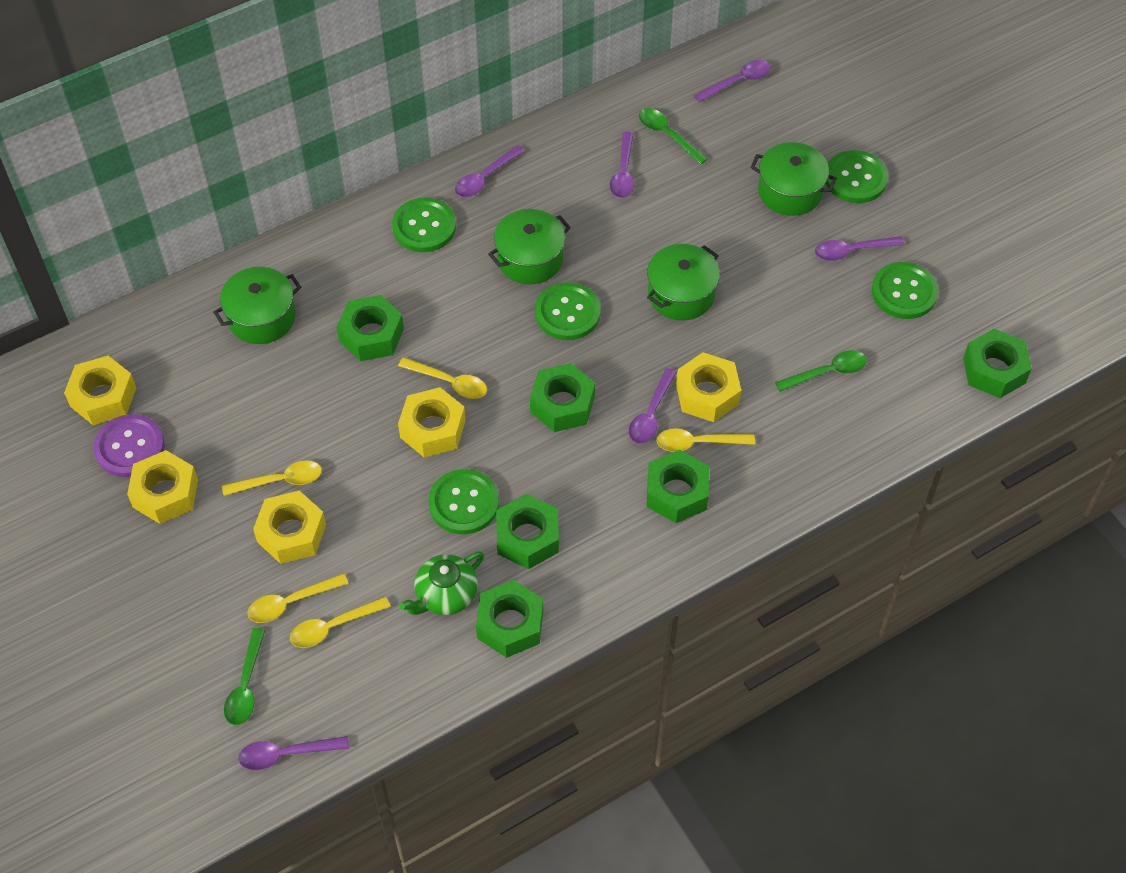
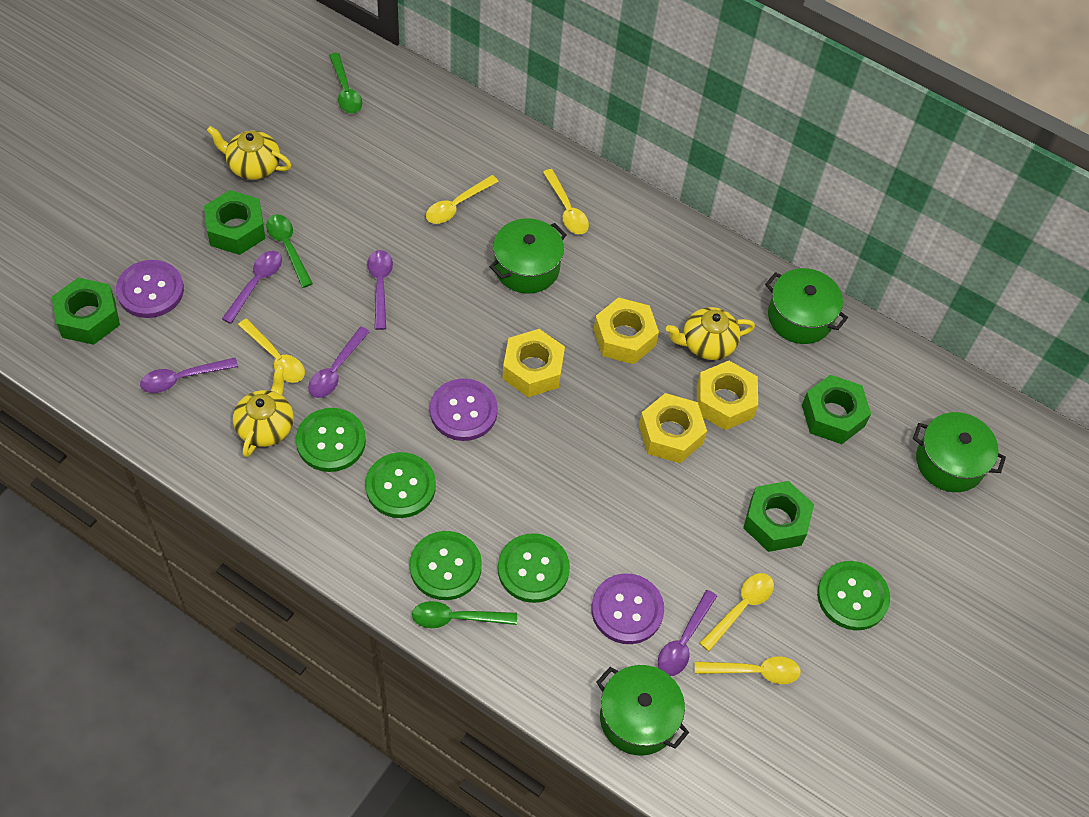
green nut: [337,295,404,361] [476,580,543,658] [496,494,559,569] [530,363,595,432] [646,450,709,523] [963,329,1032,398] = 6 -> [52,278,120,345] [204,190,266,255] [743,481,814,552] [802,375,871,444] = 4
green teapot: [400,551,484,615] = 1 -> none = 0
purple button: [93,414,165,477] = 1 -> [116,260,184,318] [430,378,498,441] [591,573,664,644] = 3
purple spoon: [238,736,349,770] [455,145,524,197] [610,132,634,198] [629,368,677,444] [694,60,771,102] [815,237,904,261] = 6 -> [140,358,238,393] [222,251,282,324] [308,327,370,398] [367,250,393,330] [658,590,717,676] = 5
yellow nut: [64,356,136,425] [127,450,198,524] [253,491,326,564] [398,387,466,458] [676,352,741,422] = 5 -> [502,329,565,397] [594,297,659,364] [639,393,707,463] [697,361,758,430] = 4
yellow teapot: none = 0 -> [207,126,291,180] [233,365,294,457] [666,307,755,360] = 3

